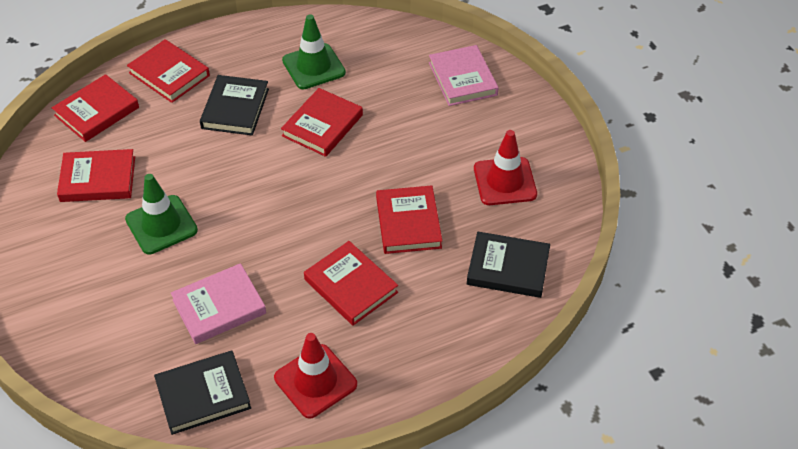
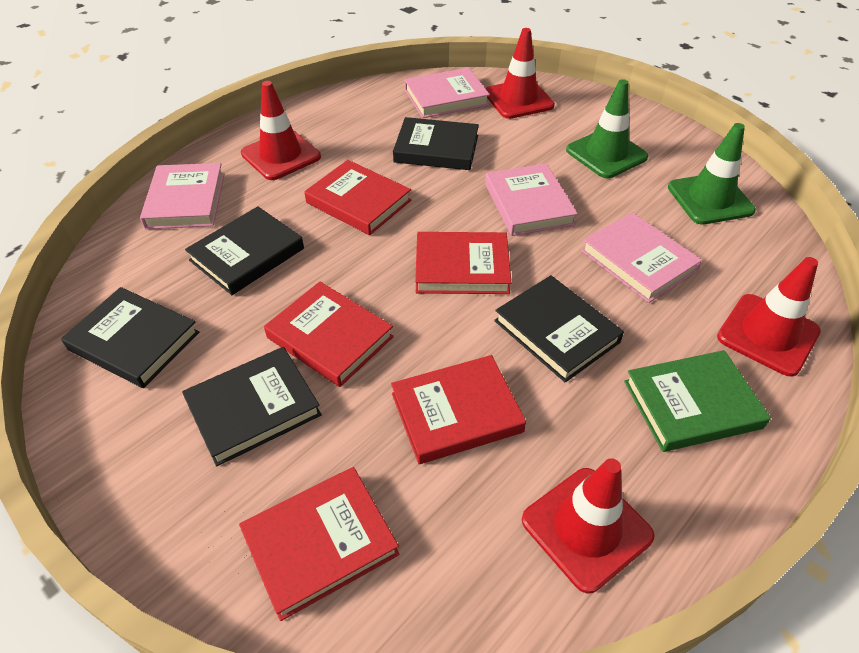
black book: [154,351,251,435] [200,75,269,136] [467,232,550,298] = 3 -> [61,287,199,388] [182,347,321,466] [185,206,304,295] [393,117,479,170] [494,275,624,383] = 5
green book: none = 0 -> [624,350,771,452] = 1
pink book: [171,263,266,344] [429,45,499,106] = 2 -> [140,163,224,229] [405,68,490,118] [485,163,578,236] [581,212,702,303] = 4
red book: [52,74,139,142] [57,149,135,202] [127,39,210,103] [281,88,363,157] [304,241,398,326] [376,185,442,254] = 6 -> [239,467,399,621] [264,281,394,387] [304,160,411,235] [391,355,526,464] [415,232,511,294] = 5
red traffic cone: [274,333,357,418] [474,130,537,205] = 2 -> [241,81,321,180] [485,28,555,119] [522,458,655,593] [717,257,821,376] = 4

